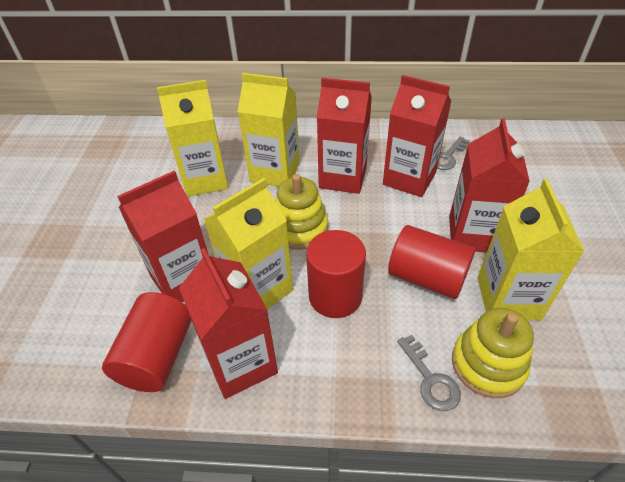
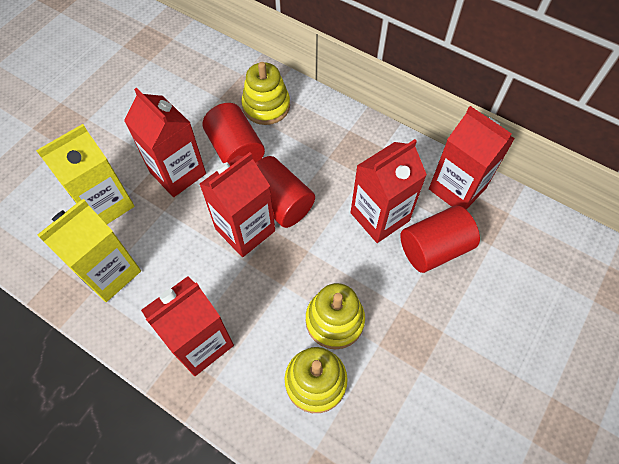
grey key: [397,335,461,411] [437,137,470,170] = 2 -> none = 0
yellow carton: [157,80,228,197] [204,178,293,309] [238,73,300,187] [477,179,585,320] = 4 -> [36,124,135,224] [37,199,141,302] = 2
yellow stacking toy: [275,174,328,250] [452,308,534,398] = 2 -> [241,62,290,125] [285,347,348,413] [306,283,365,350] = 3

